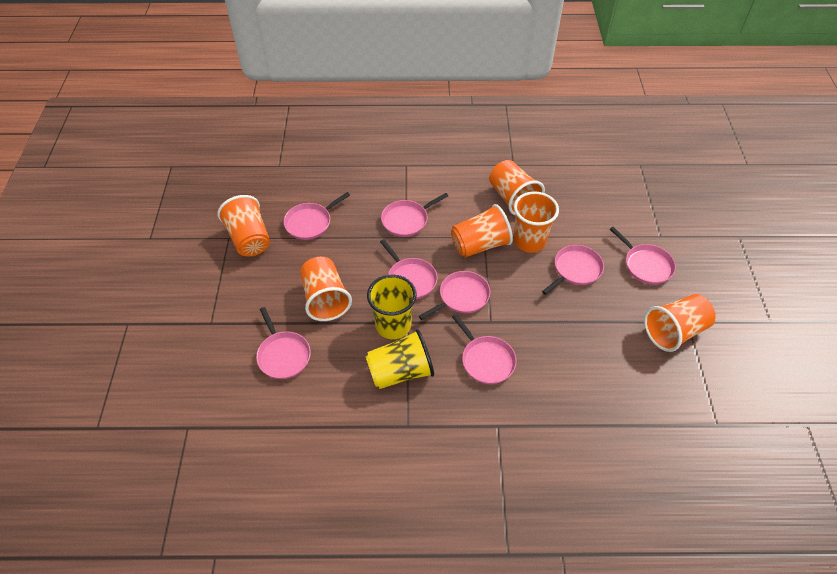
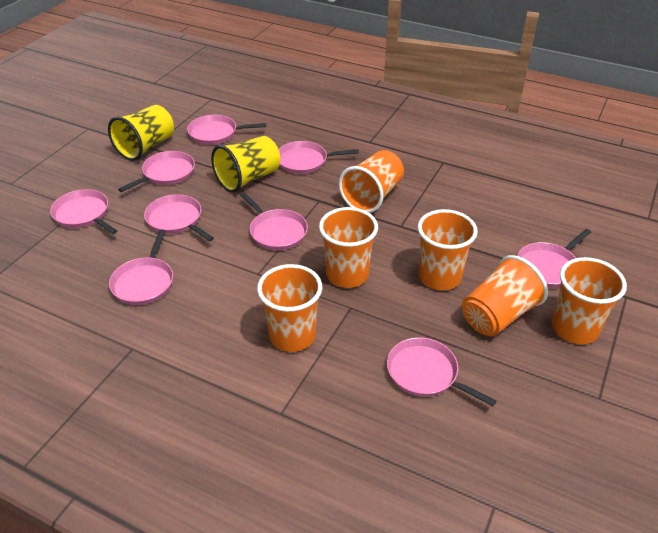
pink pan: [256,307,311,379] [284,192,350,240] [380,239,437,299] [381,193,448,237] [419,271,490,320] [452,314,517,384] [542,245,604,295] [610,227,676,285] = 8 -> [50,189,117,234] [109,230,173,305] [118,151,195,192] [144,194,214,241] [187,115,266,145] [240,192,308,250] [278,141,359,174] [387,337,497,406] [517,229,591,288] = 9

